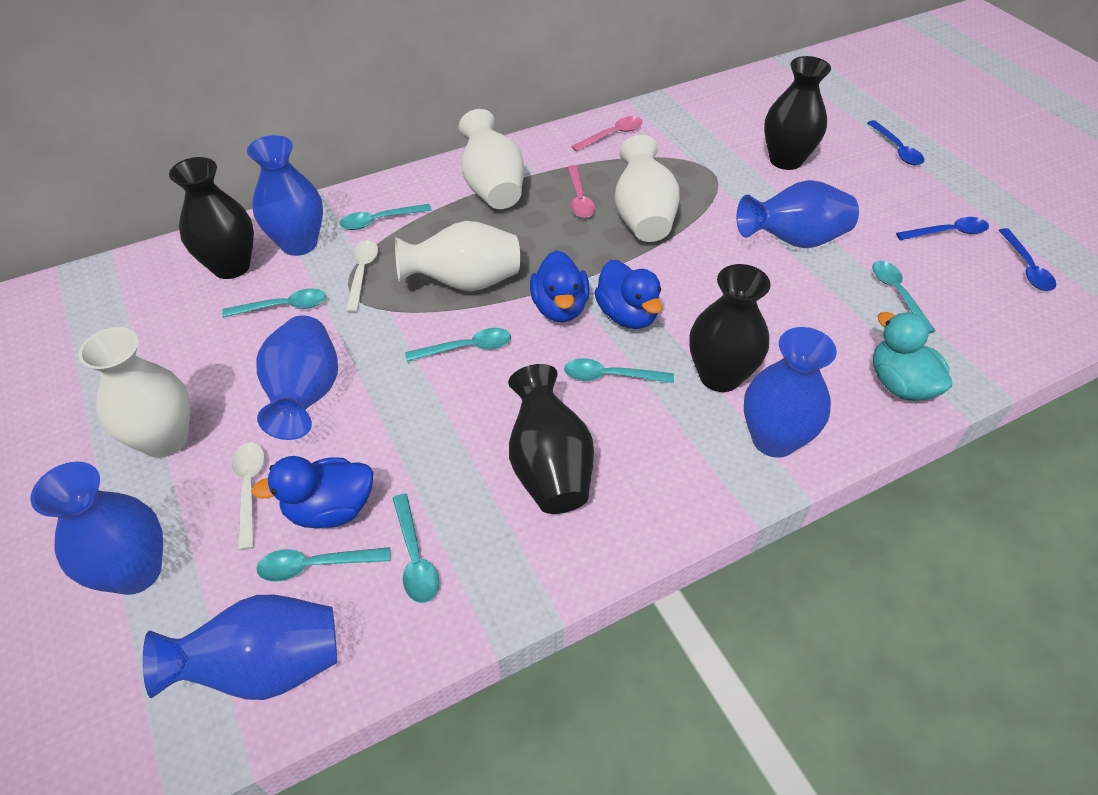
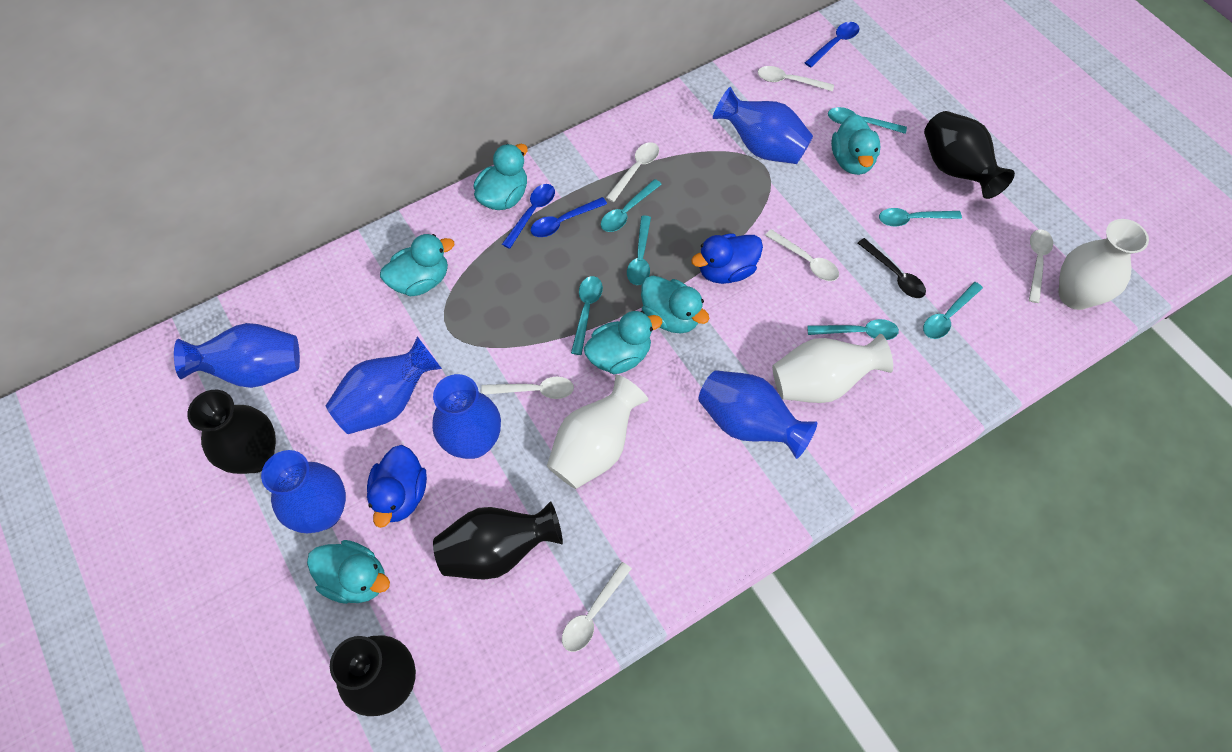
black spoon: none = 0 -> [858,238,926,298] = 1
blue duck: [251,456,373,528] [530,250,590,322] [594,260,662,329] = 3 -> [367,445,427,528] [691,233,763,284] = 2
pink spoon: [567,165,595,218] [571,116,642,152] = 2 -> none = 0
turquoise duck: [873,312,952,401] = 1 -> [307,540,390,604] [380,234,454,297] [473,144,528,210] [584,311,662,374] [641,276,709,333] [831,114,881,175] = 6
white spoon: [232,442,265,550] [346,240,378,313] = 2 -> [481,377,574,399] [562,562,632,652] [606,142,659,202] [758,66,834,92] [765,229,839,281] [1029,229,1053,303] = 6
white vase: [78,327,190,458] [395,221,520,292] [459,109,524,209] [615,135,680,242] = 4 -> [547,375,648,489] [772,334,893,403] [1059,219,1149,310] = 3

